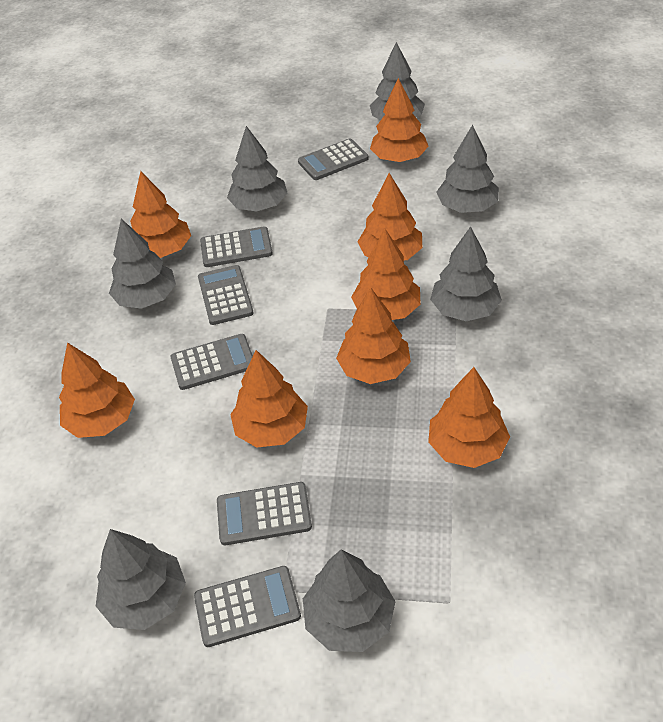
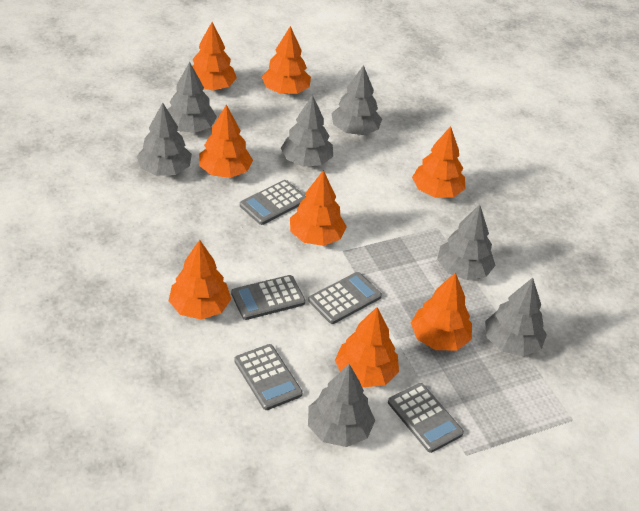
grey calculator: [170,334,253,390] [194,566,301,647] [198,265,254,325] [200,226,273,267] [217,482,312,545] [298,139,369,180] = 6 -> [231,275,306,320] [234,344,303,410] [240,180,306,225] [308,272,382,324] [388,383,464,453] = 5

